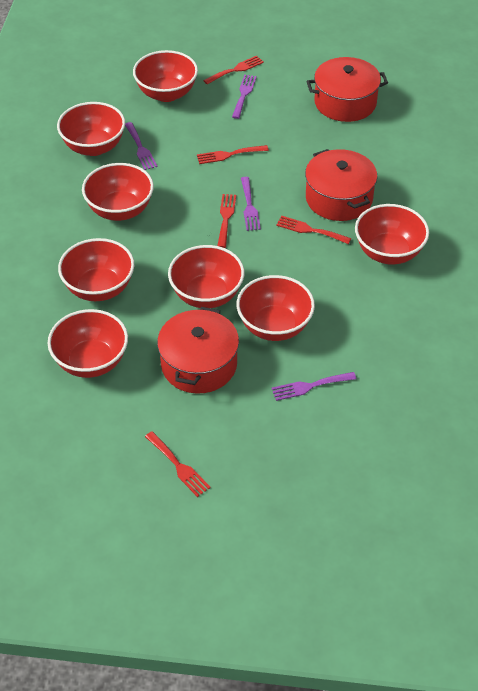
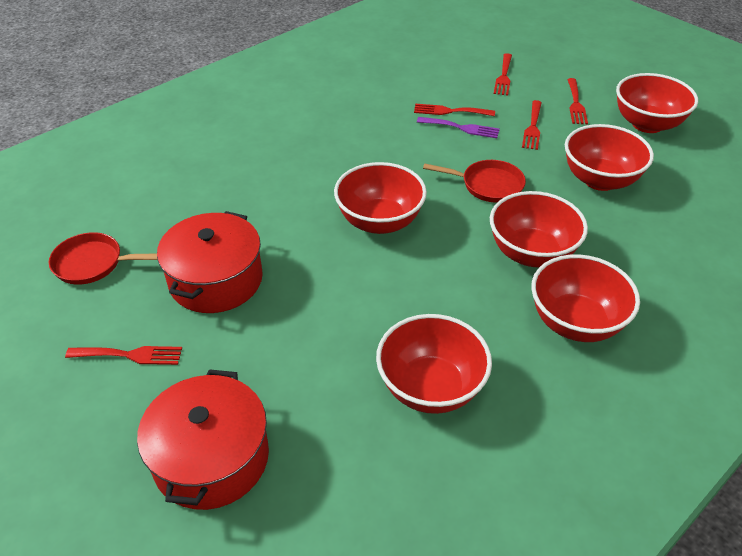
purple fork: [125,122,157,170] [232,75,257,119] [241,177,261,231] [272,372,356,401] = 4 -> [417,117,500,138] = 1
red bowl: [48,309,128,378] [57,102,125,156] [58,238,134,301] [82,163,154,221] [133,50,198,102] [168,245,244,308] [236,275,315,341] [355,204,429,264] = 8 -> [334,162,427,234] [376,314,492,414] [490,191,588,267] [531,254,640,342] [565,124,654,191] [616,73,698,133] = 6
red pan: none = 0 -> [49,232,157,285] [423,160,526,203] = 2
red pot: [157,307,239,394] [305,149,377,221] [306,57,388,122] = 3 -> [137,369,269,510] [157,211,263,313] = 2

